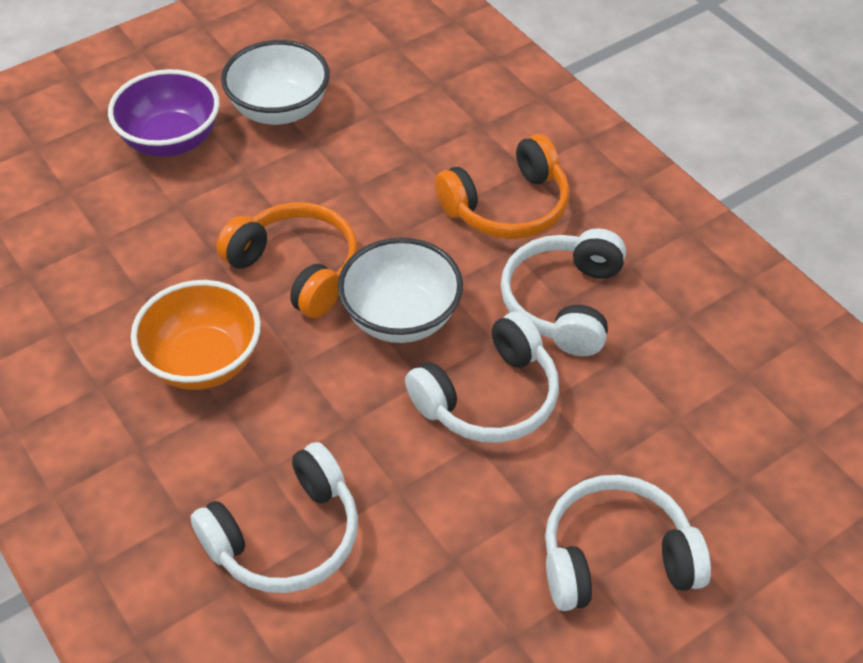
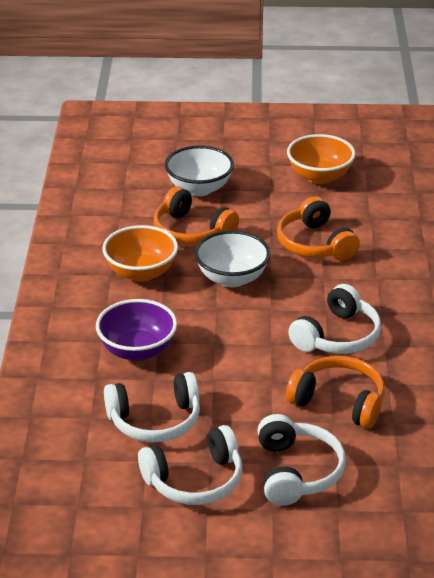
orange bowl: [131,280,261,390] = 1 -> [102,225,178,282] [287,134,356,184] = 2
orange headphones: [216,202,358,318] [434,134,570,239] = 2 -> [154,187,239,245] [277,196,360,261] [286,356,385,429] = 3

